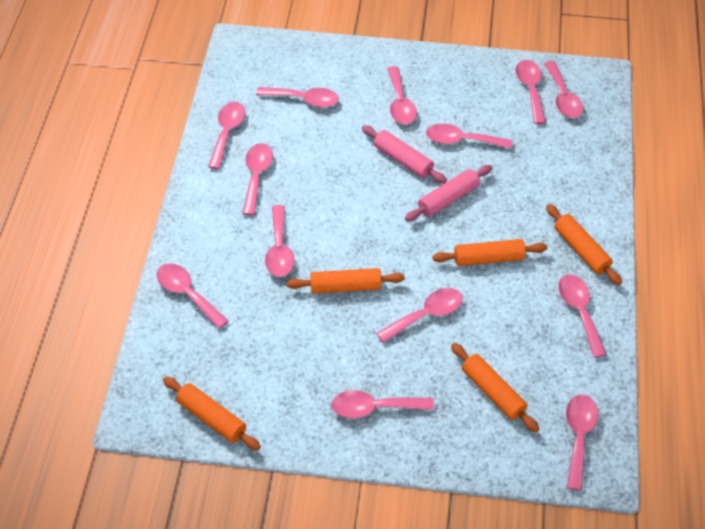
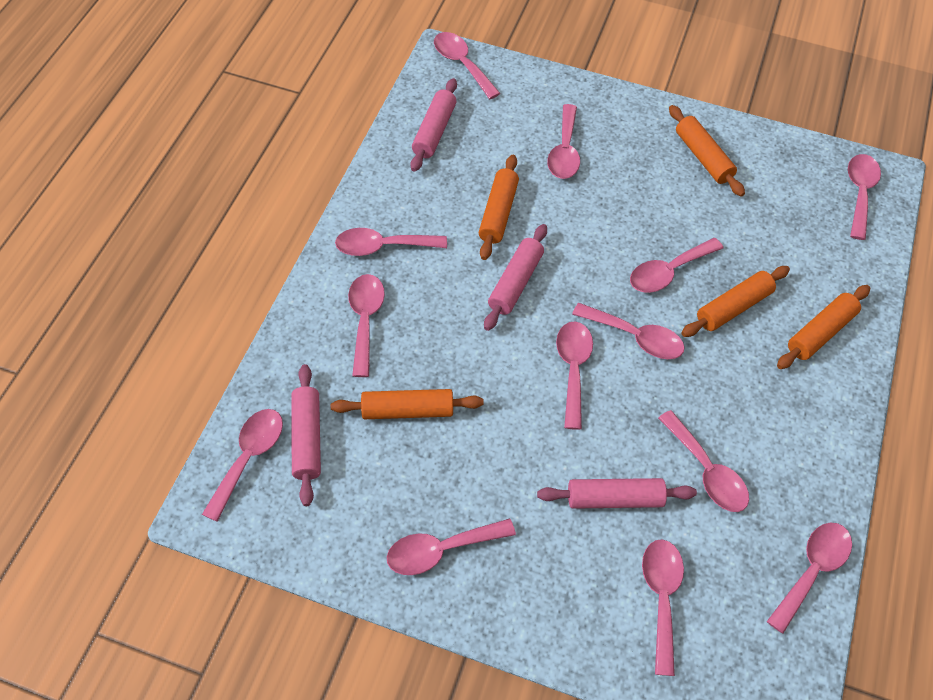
pink rolling pin: [362,125,447,183] [405,165,492,222] = 2 -> [291,364,321,506] [410,78,457,172] [484,224,547,331] [537,478,697,509] = 4

